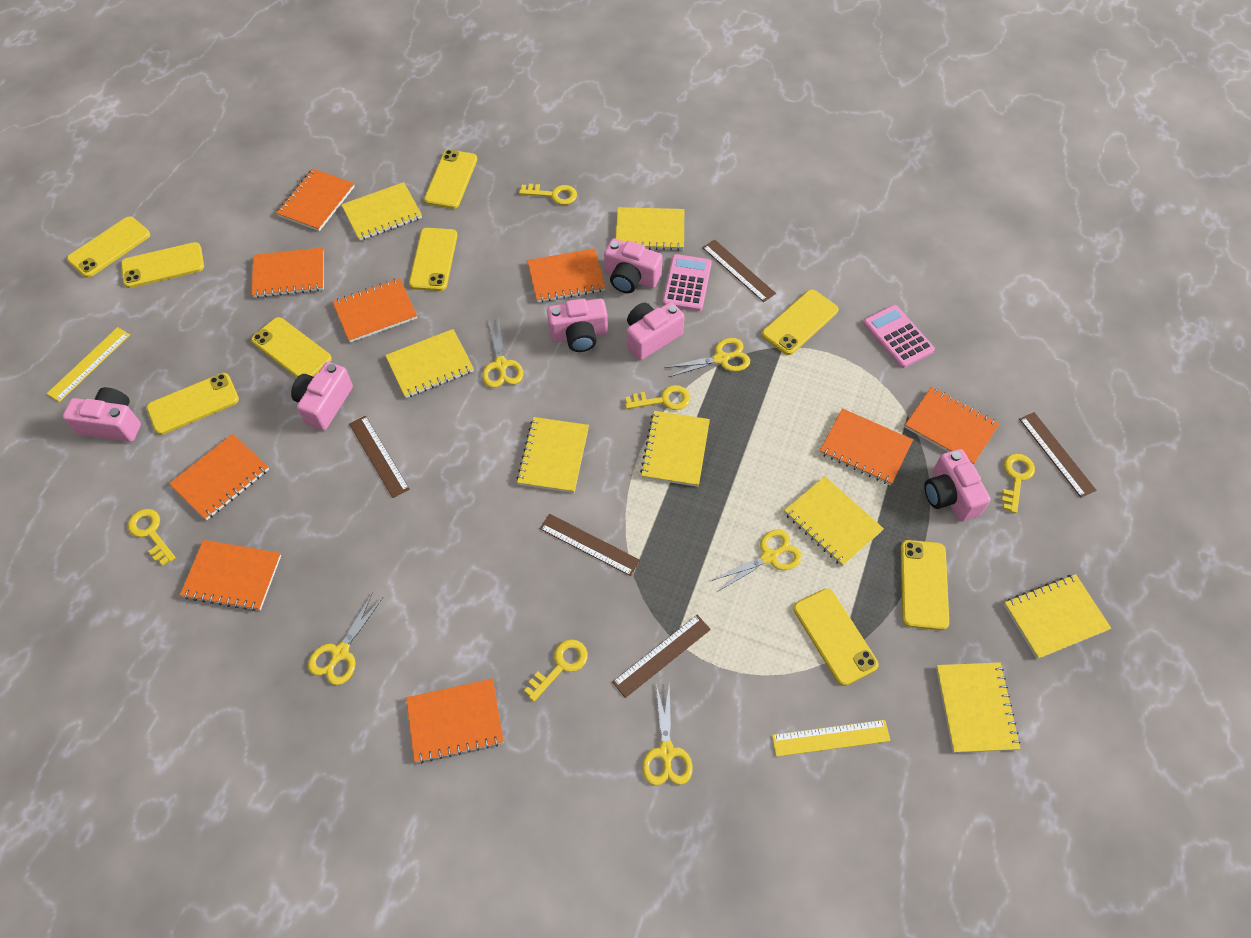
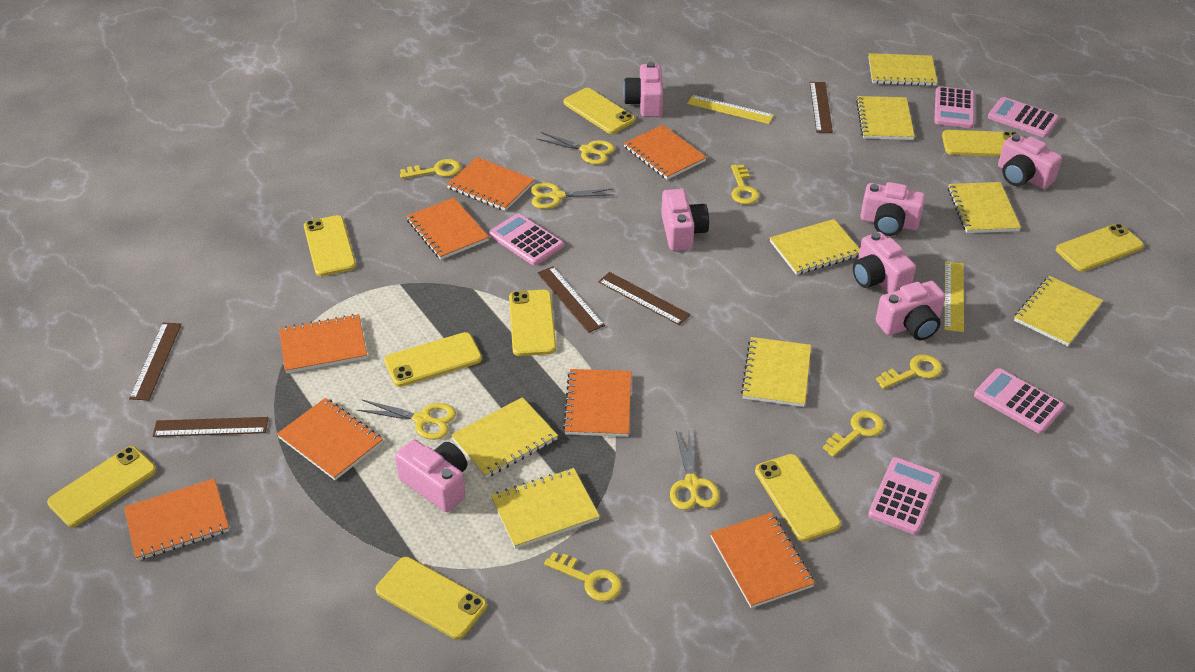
orange notebook: [169,434,269,520] [180,540,281,611] [252,247,324,298] [276,169,355,231] [333,278,417,342] [406,679,504,763] [527,248,606,302] [820,408,913,485] [905,387,999,464] = 9 -> [124,478,229,561] [277,398,383,480] [279,314,367,373] [406,198,489,260] [447,157,535,211] [563,369,631,437] [624,125,707,180] [710,512,815,608] = 8
pink calculator: [663,254,712,311] [863,305,935,368] = 2 -> [489,213,564,266] [868,457,941,535] [934,86,974,128] [974,368,1065,434] [988,97,1059,137] = 5
pink camera: [63,387,141,442] [291,362,353,431] [547,299,608,352] [604,238,663,293] [627,302,685,360] [924,449,991,521] = 6 -> [395,439,467,512] [623,62,663,117] [661,189,709,251] [853,232,916,293] [860,182,925,236] [876,281,945,340] [998,134,1062,189] = 7
yellow scissors: [308,592,383,685] [482,320,523,388] [642,683,693,786] [664,338,750,377] [711,529,802,591] = 5 -> [357,400,456,440] [531,183,614,209] [537,132,615,165] [670,432,720,510] = 4

